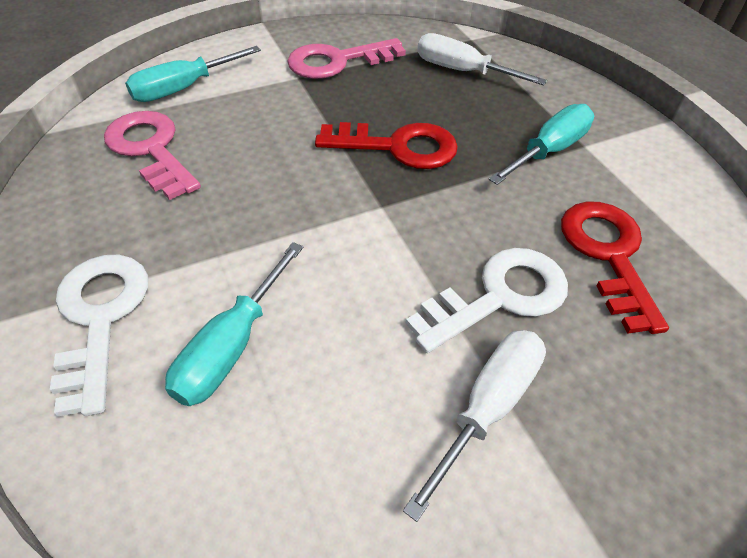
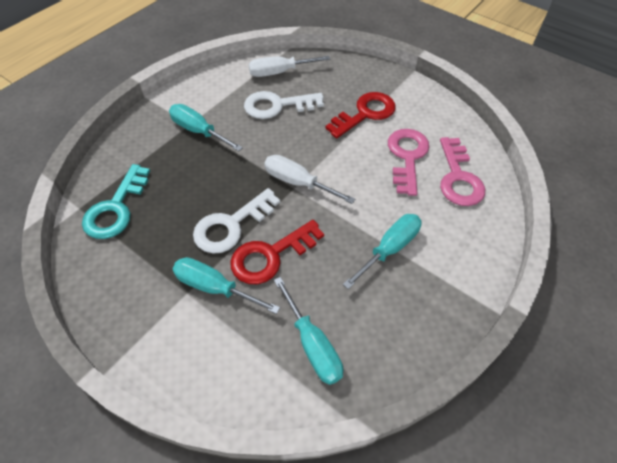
turquoise key: none = 0 -> [82,164,150,239] = 1
turquoise screwdriver: [125,46,261,102] [165,242,303,406] [489,104,594,185] = 3 -> [169,104,243,151] [173,257,280,314] [274,277,343,385] [343,214,422,289] = 4

